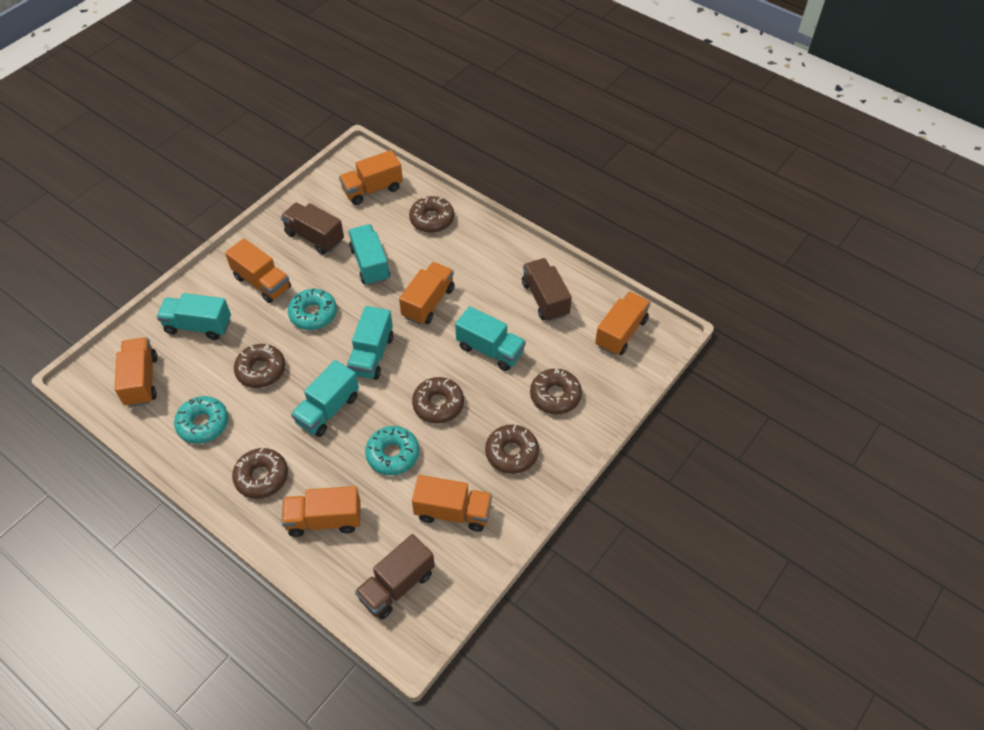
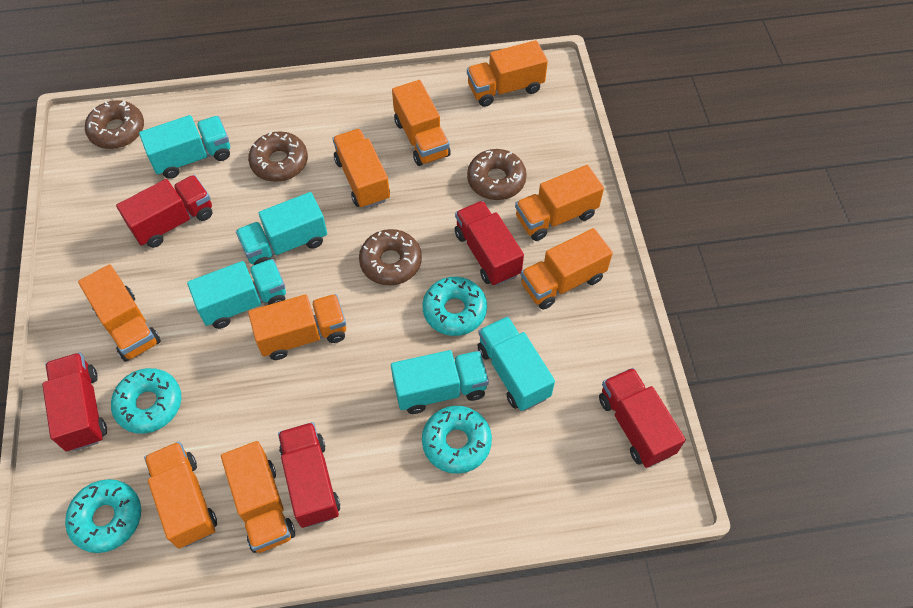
brown donut: [232,448,288,499] [234,344,285,388] [409,196,454,233] [412,377,464,423] [485,424,539,474] [530,368,582,414] = 6 -> [85,100,144,149] [248,131,308,182] [359,229,422,285] [467,149,527,200] = 4
brown truck: [281,203,344,255] [355,534,435,620] [522,258,572,322] = 3 -> none = 0
orange truck: [115,338,157,407] [225,238,291,303] [281,486,360,537] [339,150,403,205] [399,262,455,325] [412,475,492,532] [595,291,651,355] = 7 -> [78,264,161,362] [144,442,217,549] [221,441,295,553] [248,294,346,360] [333,129,390,209] [392,80,451,166] [467,40,548,107] [515,165,604,241] [521,228,613,310] = 9
red truck: none = 0 -> [42,353,107,451] [116,175,213,248] [278,422,340,528] [455,201,524,286] [599,368,686,468] = 5
turquoise donut: [174,396,228,444] [288,288,337,330] [365,426,419,475] = 3 -> [65,479,141,553] [111,368,181,434] [422,406,492,474] [423,277,487,336] = 4

